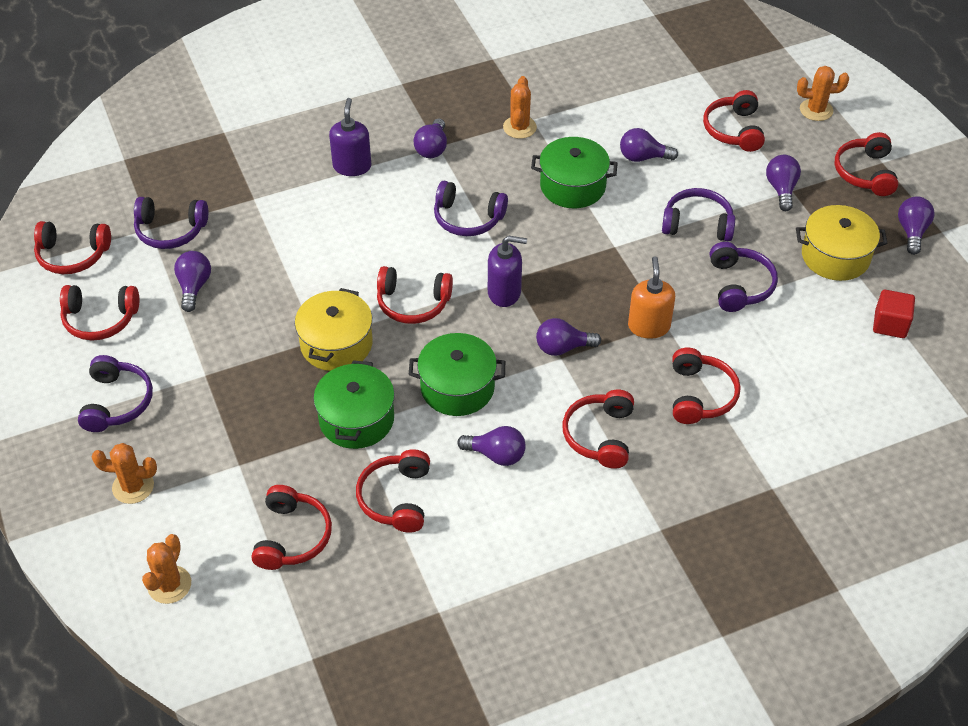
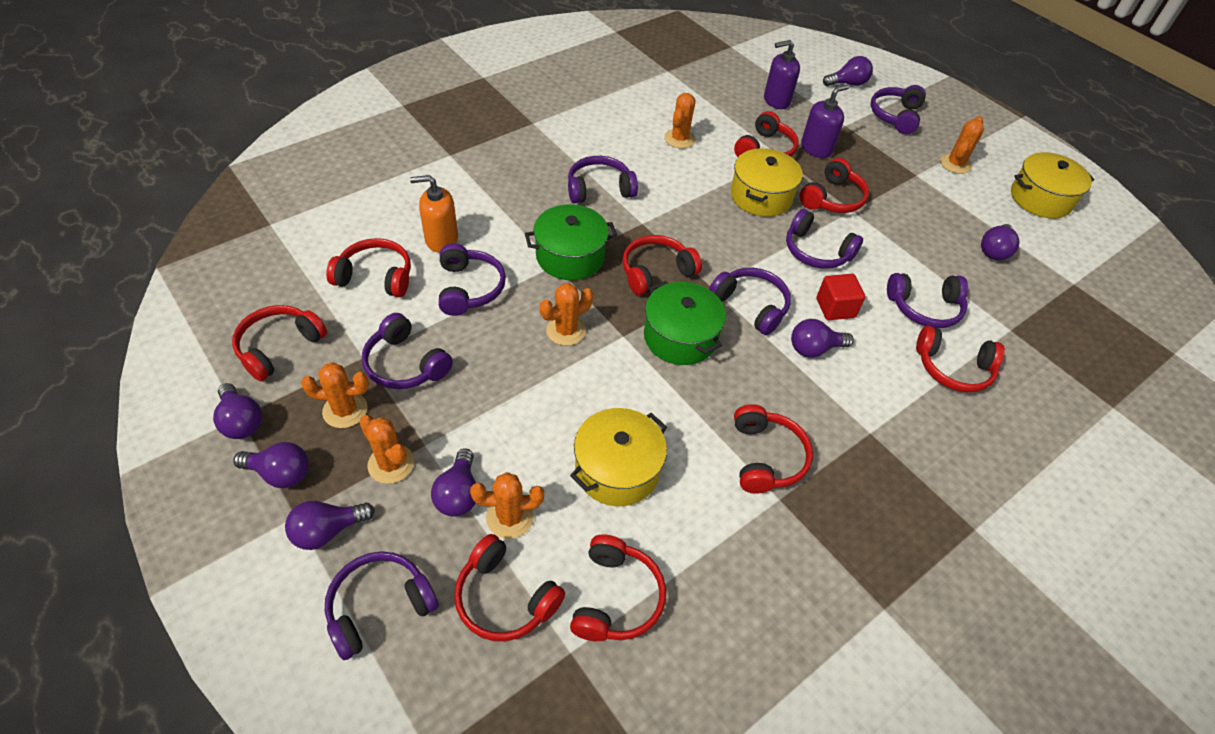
green pot: [313,360,395,449] [409,333,505,416] [531,137,618,208] = 3 -> [525,204,617,280] [644,281,726,365] = 2
orange cactus: [92,443,157,504] [142,534,191,604] [503,76,537,139] [797,66,849,121] = 4 -> [301,362,369,428] [359,415,414,484] [470,472,544,539] [540,283,593,346] [664,93,696,149] [940,116,984,174] = 6
purple headphones: [78,355,153,432] [134,197,208,249] [434,181,508,236] [662,188,735,242] [710,242,778,312] = 5 -> [325,551,439,660] [362,313,453,389] [439,243,506,316] [568,156,638,203] [709,267,791,335] [786,209,863,269] [871,85,926,134] [887,273,968,328] = 8
yellow pot: [295,288,373,371] [796,205,888,281] = 2 -> [570,408,667,506] [731,148,802,217] [1011,152,1094,219] = 3

